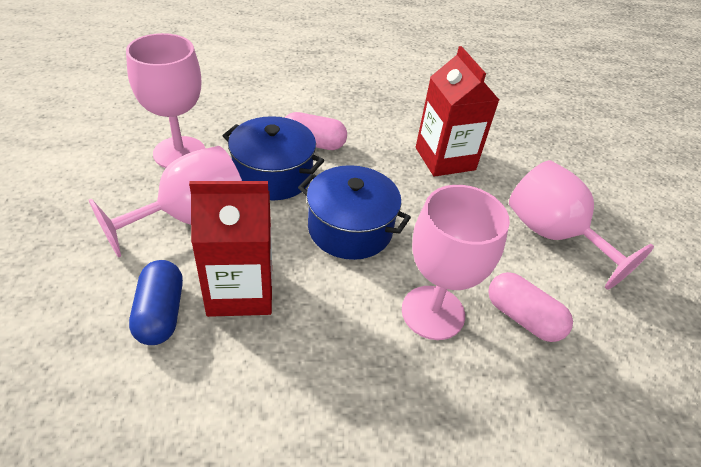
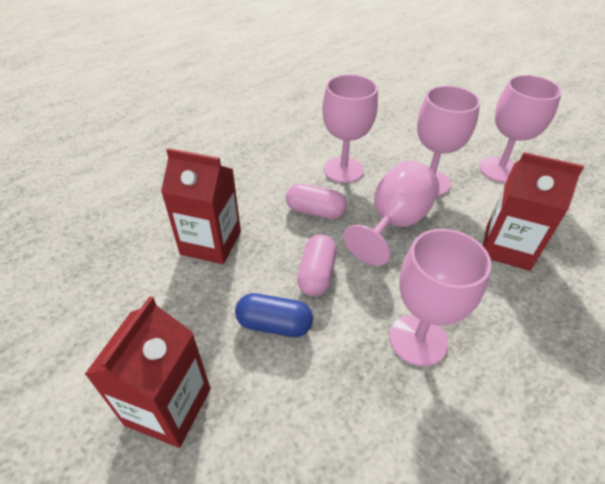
blue pot: [222,116,324,200] [298,165,411,260] = 2 -> none = 0
pink goblet: [89,146,242,258] [126,33,205,168] [402,185,510,340] [509,160,654,290] = 4 -> [322,74,378,183] [344,160,439,266] [390,229,492,366] [417,86,480,196] [479,75,562,183] = 5
red carton: [189,181,272,317] [416,46,499,177] = 2 -> [85,296,211,448] [161,148,241,264] [483,152,584,271] = 3

